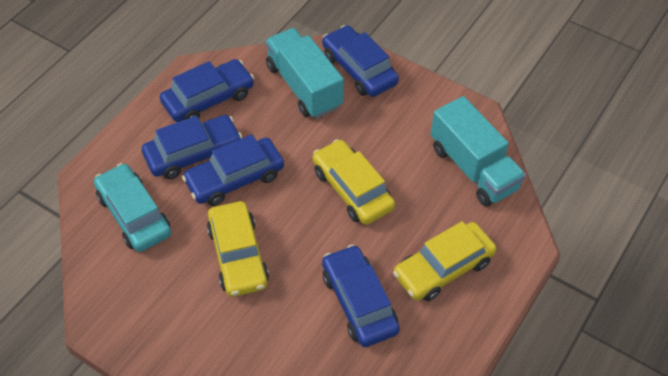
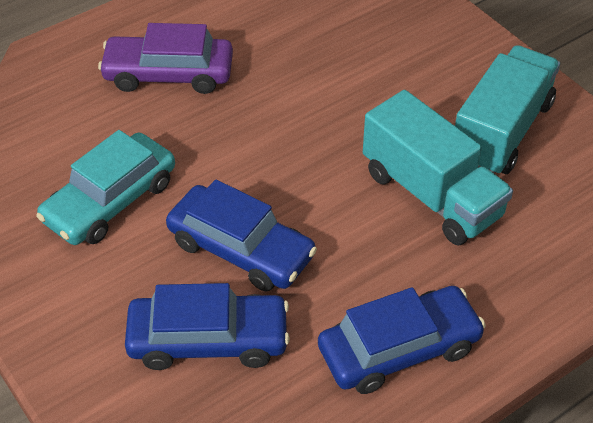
blue car: [142,115,242,179] [160,59,254,122] [182,134,284,206] [322,25,399,97] [322,245,400,347] = 5 -> [125,283,290,370] [166,179,317,291] [318,286,486,394] = 3
purple car: none = 0 -> [98,23,233,94] = 1
yellow car: [207,201,269,297] [312,139,395,225] [393,221,497,301] = 3 -> none = 0

